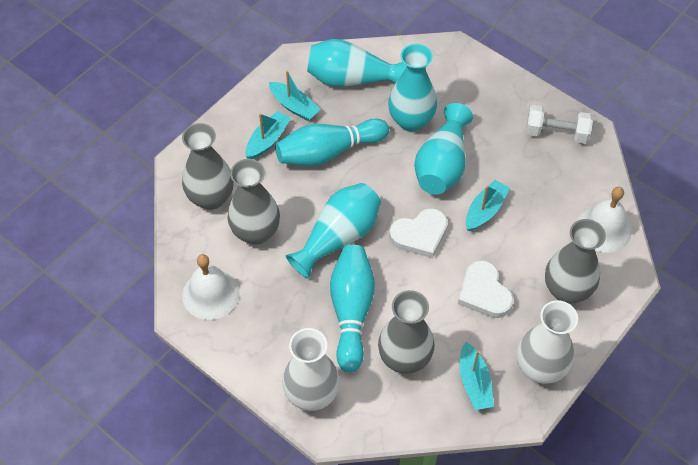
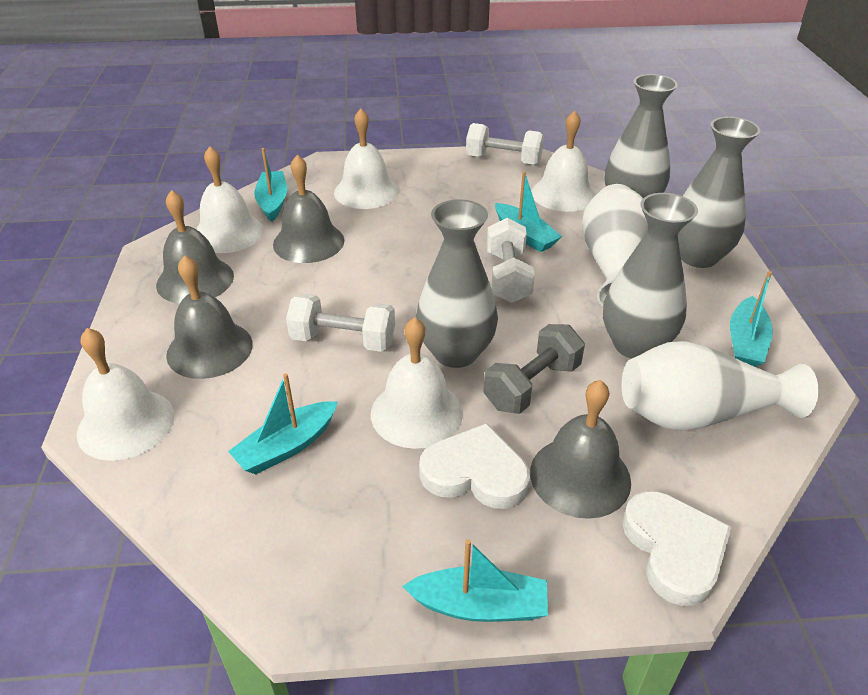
grey bell: none = 0 -> [156,190,234,304] [166,255,253,379] [273,155,344,263] [530,380,631,519] = 4
grey dumbbell: none = 0 -> [483,324,585,414] = 1
turquoise boat: [246,111,291,159] [269,71,321,121] [460,342,494,410] [466,180,510,231] = 4 -> [228,373,338,474] [254,148,287,222] [402,539,548,622] [495,171,562,252] [730,271,773,367] = 5
turquoise bowling pin: [275,118,389,166] [330,245,375,372] = 2 -> none = 0
turquoise vase: [286,183,381,279] [307,39,407,87] [388,44,437,131] [414,103,473,195] = 4 -> none = 0
white bell: [182,254,239,320] [577,187,632,253] = 2 -> [77,328,175,461] [196,146,264,253] [334,108,399,209] [371,317,463,449] [531,111,596,212] = 5
white dumbbell: [526,105,593,144] = 1 -> [286,294,395,352] [466,123,544,165] [487,218,535,303] = 3

